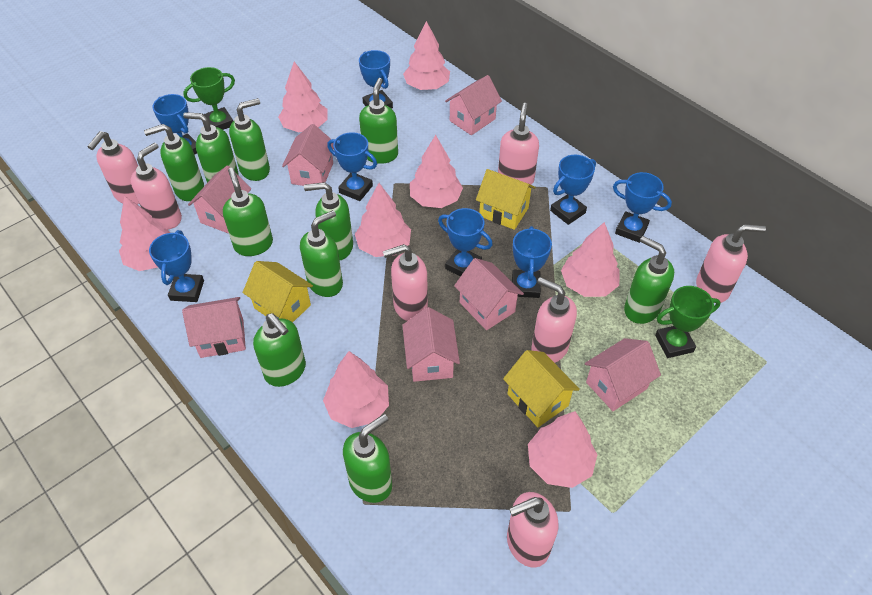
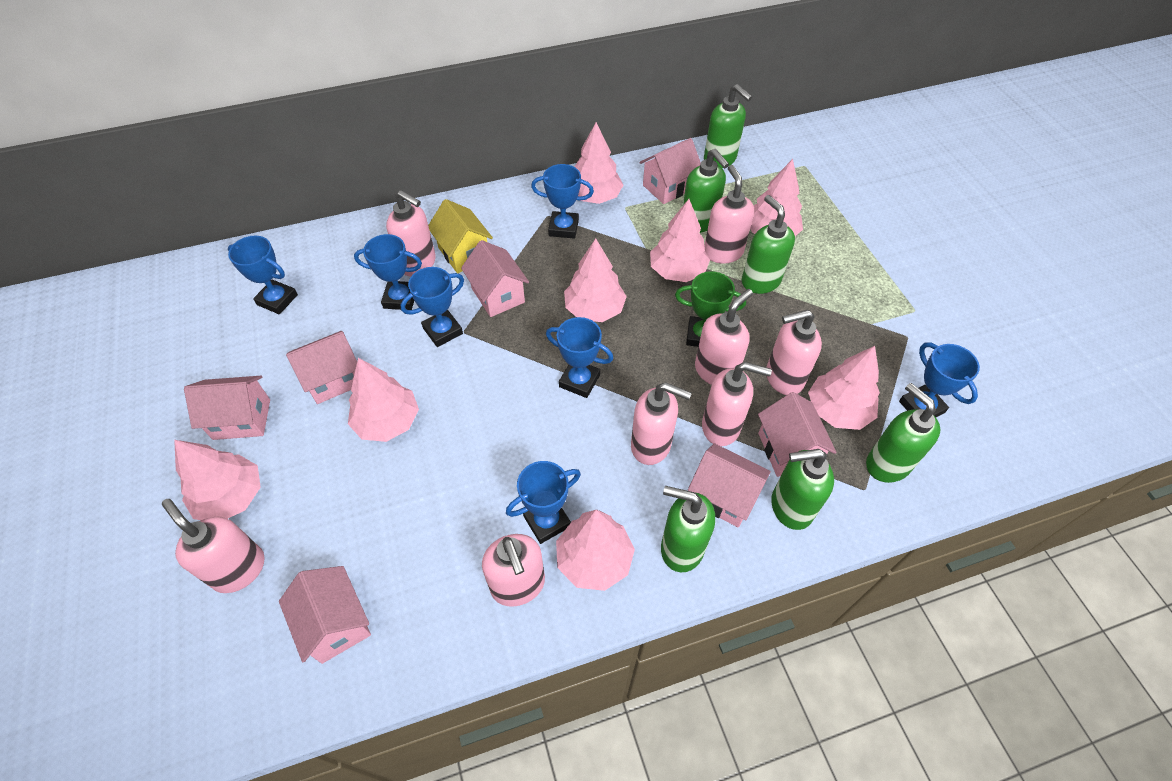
blue trophy: [149,230,204,302] [152,94,197,155] [327,132,377,201] [359,50,393,109] [438,208,493,277] [512,226,552,298] [550,155,596,225] [613,172,672,243] = 8 -> [228,236,298,314] [354,234,422,310] [401,267,464,347] [506,461,581,544] [531,164,594,239] [546,317,613,398] [899,342,980,417] = 7
green soap dispenser: [144,124,204,201] [183,112,238,183] [223,168,273,256] [229,98,270,181] [253,313,306,387] [300,210,343,297] [304,182,353,260] [343,414,392,503] [359,78,398,164] [624,236,674,324] = 10 -> [661,486,715,572] [683,149,729,233] [704,84,752,168] [742,195,795,294] [771,449,834,530] [866,383,940,483] = 6
green trophy: [183,67,235,130] [655,286,721,358] = 2 -> [675,271,746,347] = 1
pink soap dispenser: [87,131,139,204] [131,143,182,230] [383,244,428,321] [498,103,539,185] [507,492,558,568] [531,277,577,363] [696,224,766,303] = 7 -> [162,499,264,593] [386,190,436,277] [482,534,545,607] [631,382,692,465] [695,289,753,385] [702,362,772,446] [704,165,754,264] [766,310,822,395] = 8
yellow house: [243,261,313,322] [476,169,536,230] [503,350,580,427] = 3 -> [428,199,493,273] = 1

